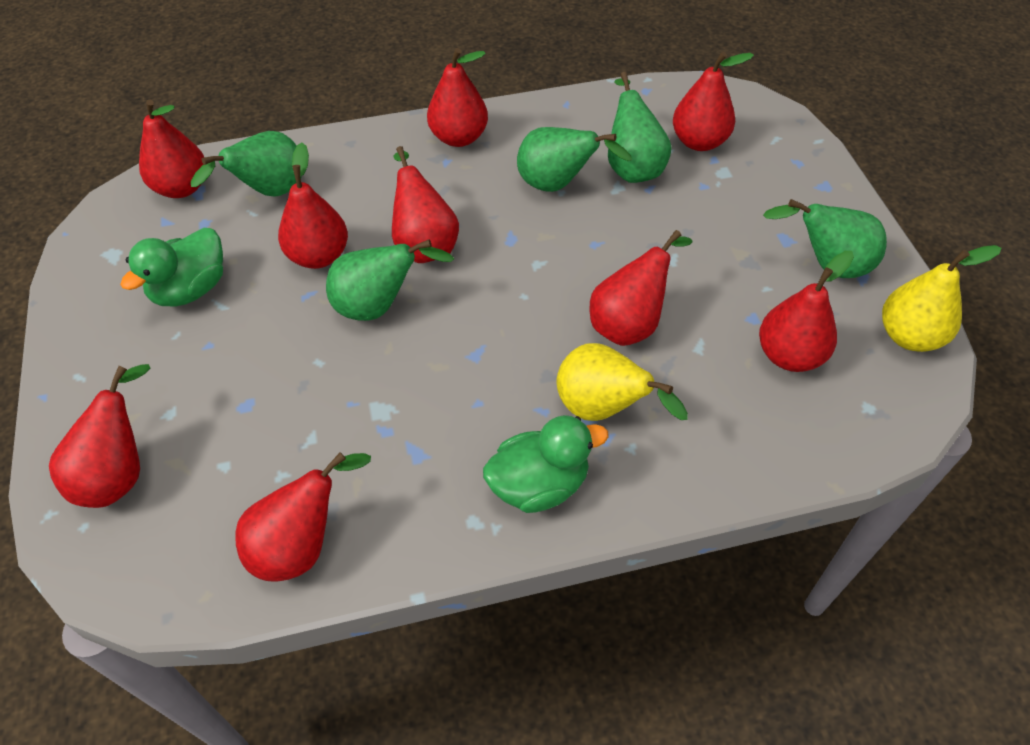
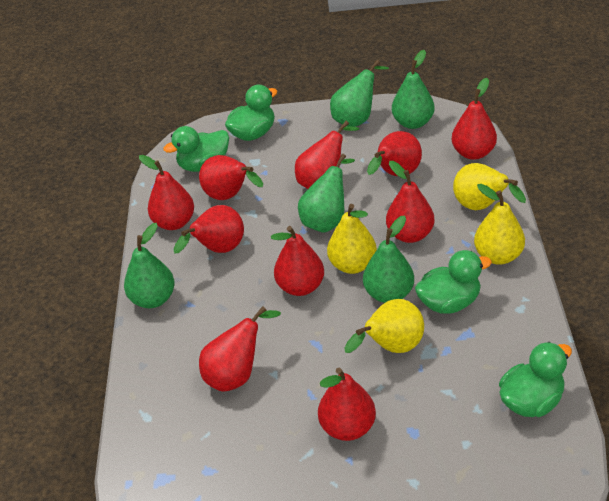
green duck: [120,228,223,307] [483,415,609,513] = 2 -> [163,126,229,172] [225,85,277,141] [415,250,492,314] [499,342,572,417] = 4
red pear: [49,364,150,508] [139,100,204,198] [235,452,371,582] [278,143,348,269] [392,146,459,263] [427,48,488,147] [589,230,693,346] [673,52,754,151] [759,251,854,372] = 9 -> [139,155,194,230] [173,205,244,254] [199,155,263,200] [199,306,281,392] [271,226,324,296] [295,121,359,189] [318,368,376,441] [367,131,422,176] [386,161,434,243] [452,78,497,160] = 10
yellow pear: [557,343,688,421] [882,245,1002,352] = 2 -> [327,204,377,274] [345,299,424,353] [453,163,526,210] [474,184,525,265] = 4

